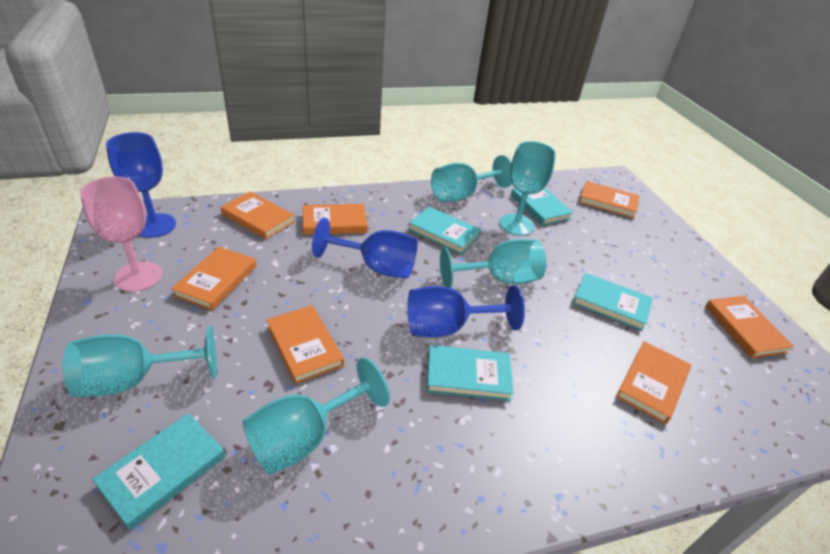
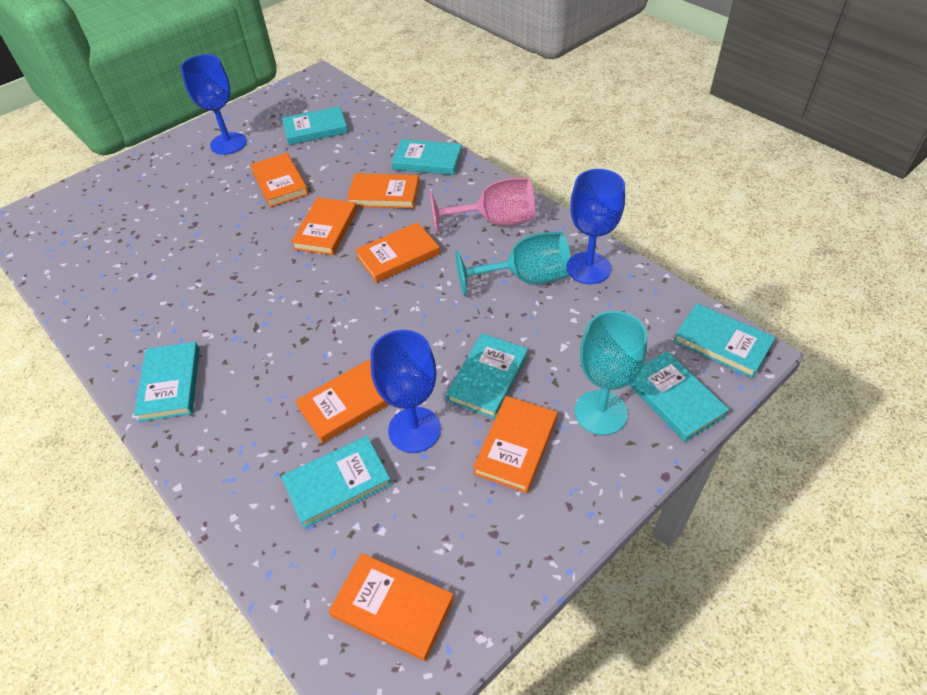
turquoise book: [92,413,225,530] [408,207,481,254] [427,345,514,401] [511,188,573,226] [572,273,653,331] = 5 -> [134,342,200,422] [281,436,392,528] [282,106,348,145] [391,139,462,175] [446,333,528,419] [629,351,729,442] [673,303,776,378] = 7
turquoise goblet: [63,326,217,397] [243,357,390,475] [431,155,512,202] [440,239,546,288] [499,141,556,236] = 5 -> [455,232,571,296] [575,311,647,435] = 2

